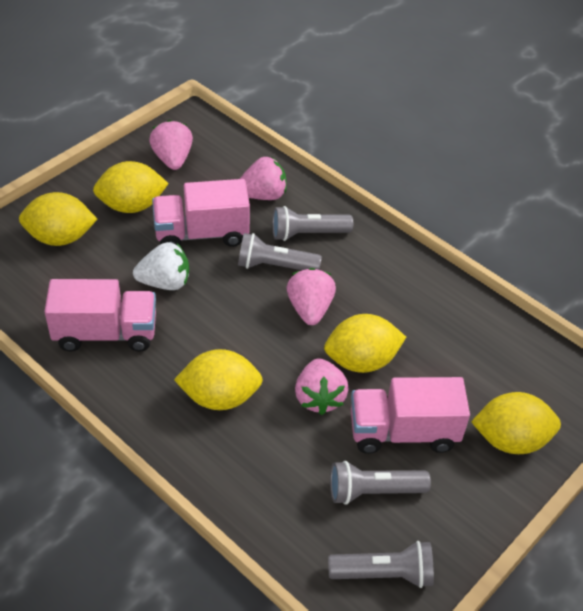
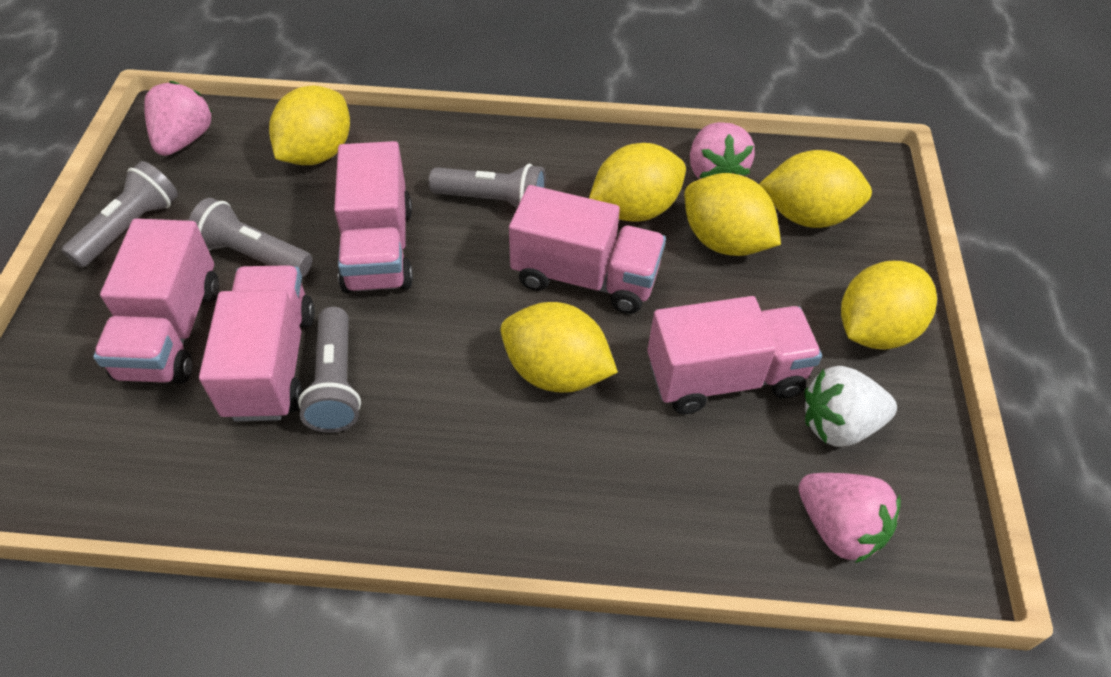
pink strawberry: [149,120,193,170] [240,157,287,200] [287,268,336,325] [295,358,349,415] = 4 -> [144,81,212,156] [690,122,755,179] [798,473,901,563] = 3
pink truck: [44,279,156,352] [152,179,250,247] [351,377,470,454] = 3 -> [93,219,219,383] [199,265,315,421] [334,141,413,293] [509,185,666,314] [647,296,822,414] = 5
yellow lemon: [19,192,97,246] [93,161,169,213] [174,349,263,410] [324,314,406,373] [471,392,561,454] = 5 -> [269,86,350,165] [500,302,618,393] [589,143,686,222] [684,173,781,256] [759,150,872,228] [841,261,937,350] = 6

